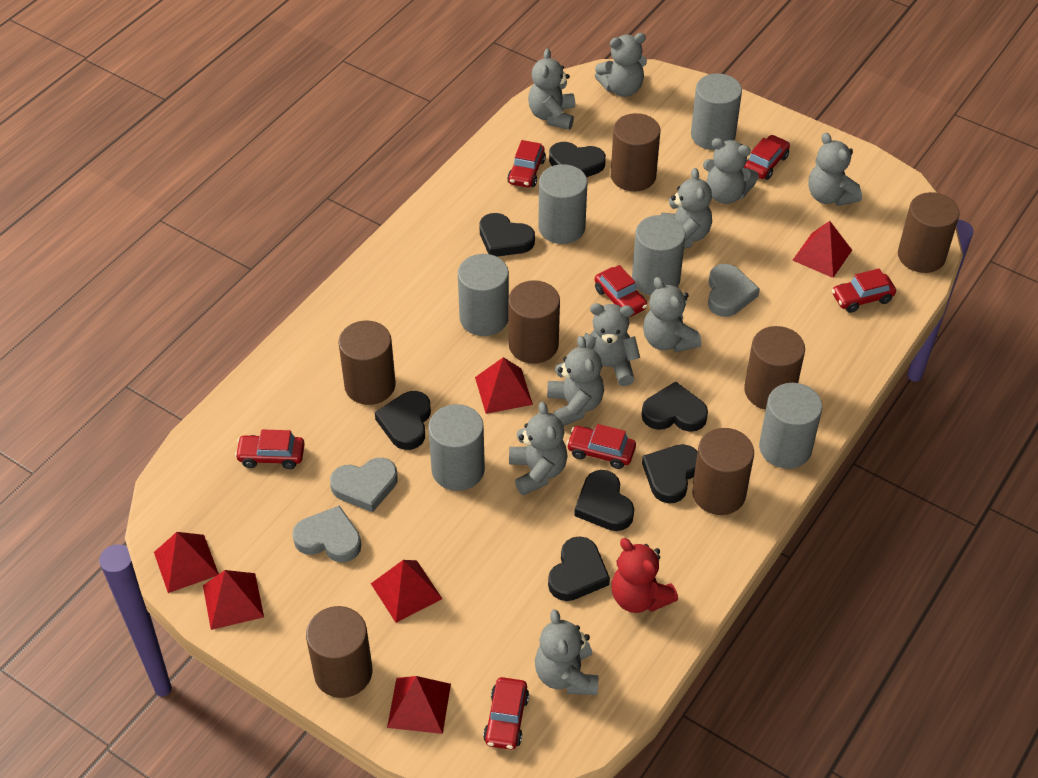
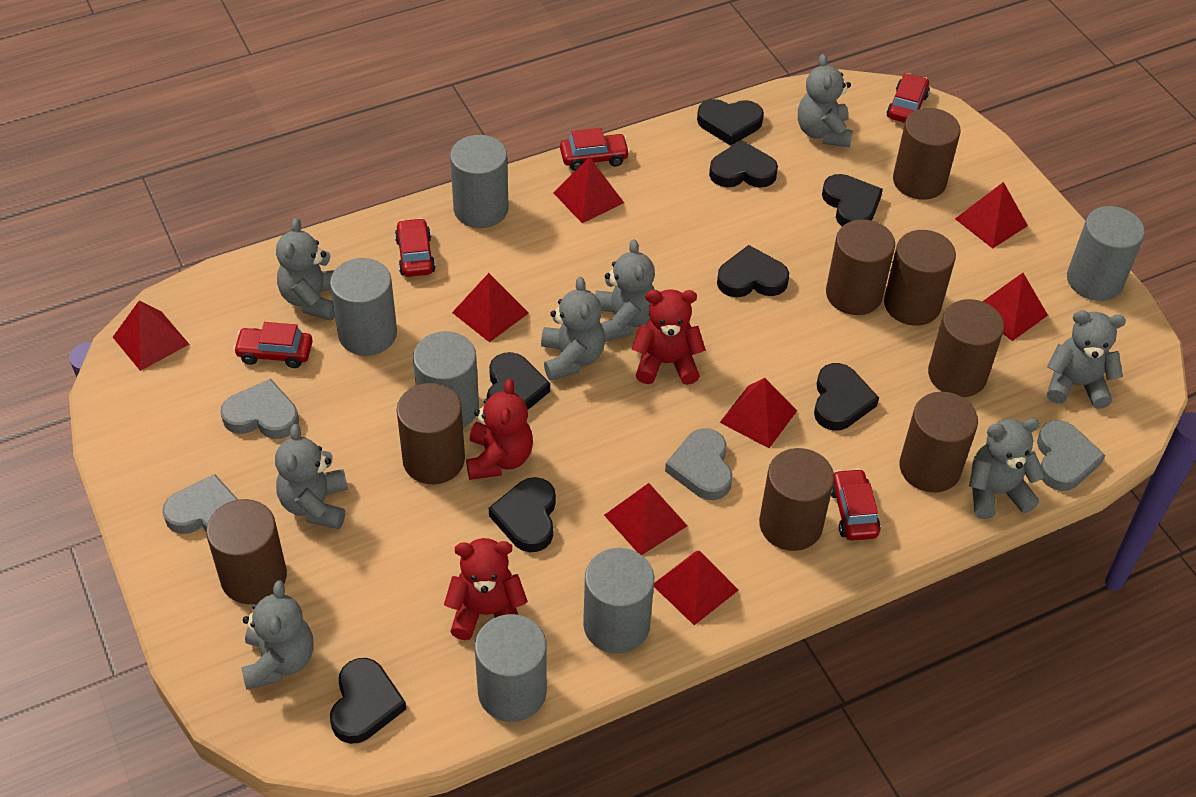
black heart: [375,391,431,450] [479,213,535,257] [548,536,610,601] [549,142,606,177] [574,470,634,531] [642,382,708,432] [642,444,698,503] = 7 -> [330,658,406,744] [487,352,550,410] [489,477,556,552] [697,99,764,146] [709,140,778,188] [717,245,789,297] [814,363,879,431] [822,174,883,226] = 8
brown cylinder: [306,606,372,698] [338,321,396,405] [508,280,560,364] [611,113,660,191] [692,428,754,515] [744,326,805,410] [898,192,960,273] = 7 -> [206,499,287,604] [397,383,465,484] [759,448,834,551] [826,219,895,315] [884,230,956,326] [893,108,961,200] [899,392,978,493] [928,299,1004,397] = 8
grey heart: [292,505,361,562] [330,458,398,512] [708,264,760,317] = 3 -> [162,474,238,534] [220,379,299,439] [665,428,732,500] [1037,420,1105,491] = 4
grey teddy bear: [509,402,568,495] [528,48,575,130] [535,609,599,695] [547,336,604,426] [584,303,640,386] [595,33,647,97] [643,277,701,352] [661,168,712,249] [703,138,759,204] [808,133,862,206] = 10 -> [241,581,314,689] [275,424,348,529] [276,218,335,321] [541,277,605,381] [595,239,655,342] [798,54,853,148] [969,418,1045,519] [1047,310,1126,409] = 8
red car: [235,430,305,469] [483,677,529,750] [507,140,546,188] [566,424,636,469] [595,265,647,317] [744,135,790,180] [832,269,896,313] = 7 -> [233,322,313,368] [395,218,436,277] [560,128,630,171] [831,468,881,541] [887,73,930,123] = 5
red pyramid: [154,532,219,593] [203,570,264,630] [371,560,442,623] [387,676,451,734] [475,357,533,414] [792,221,852,278] = 6 -> [113,301,189,371] [452,273,529,342] [553,157,624,223] [604,483,687,555] [654,551,739,625] [720,378,797,448] [955,182,1028,249] [982,273,1048,341] = 8
red teddy bear: [611,538,678,613] = 1 -> [444,538,528,640] [466,379,533,480] [632,289,706,385] = 3

